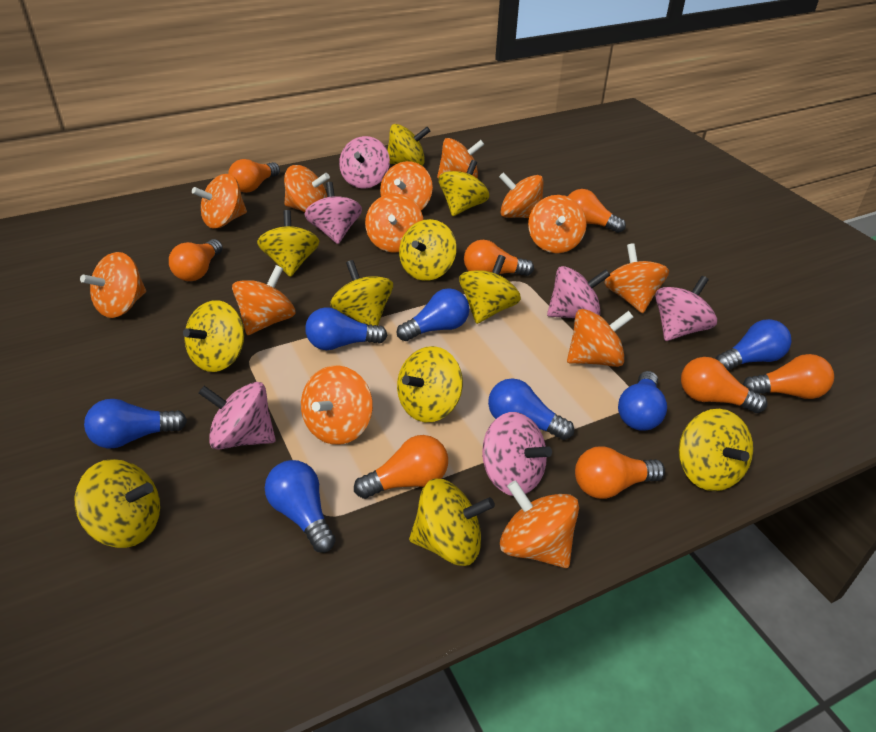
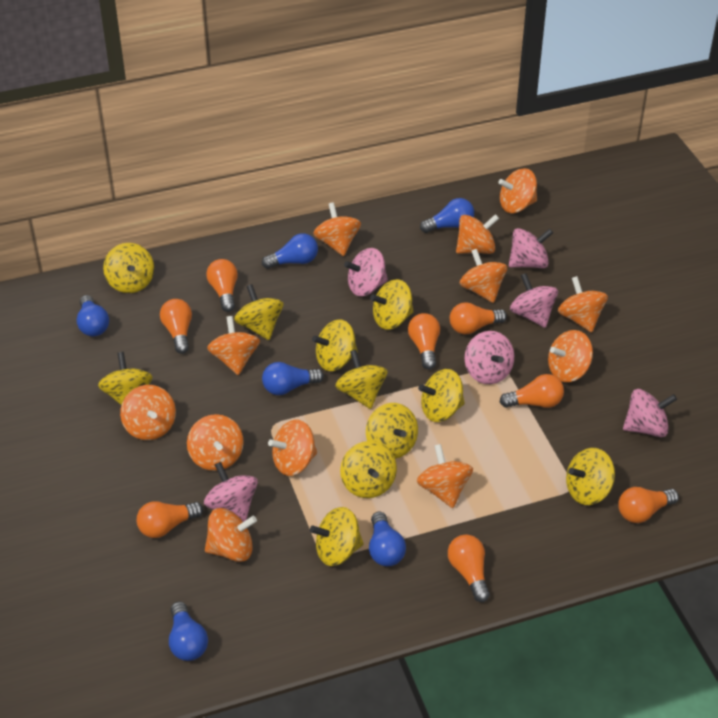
blue light bulb: [84,399,187,448] [265,460,336,553] [305,307,387,350] [397,288,469,341] [488,378,574,440] [618,371,667,431] [715,319,792,371] = 7 -> [77,295,109,336] [169,601,208,661] [262,233,318,269] [262,362,324,395] [369,512,406,566] [420,198,474,233] = 6
orange spinning top: [80,252,146,318] [192,174,247,229] [232,265,296,335] [284,165,330,213] [301,366,373,445] [365,194,423,253] [380,161,433,210] [437,138,485,179] [499,172,543,218] [500,480,579,568] [528,195,587,253] [567,309,633,367] [604,243,669,313] = 13 -> [120,385,176,440] [187,414,244,471] [205,508,257,562] [207,316,260,375] [268,419,317,476] [313,202,361,256] [417,444,473,508] [456,214,499,254] [460,249,507,303] [498,168,537,213] [548,330,593,382] [558,276,608,333] = 12

